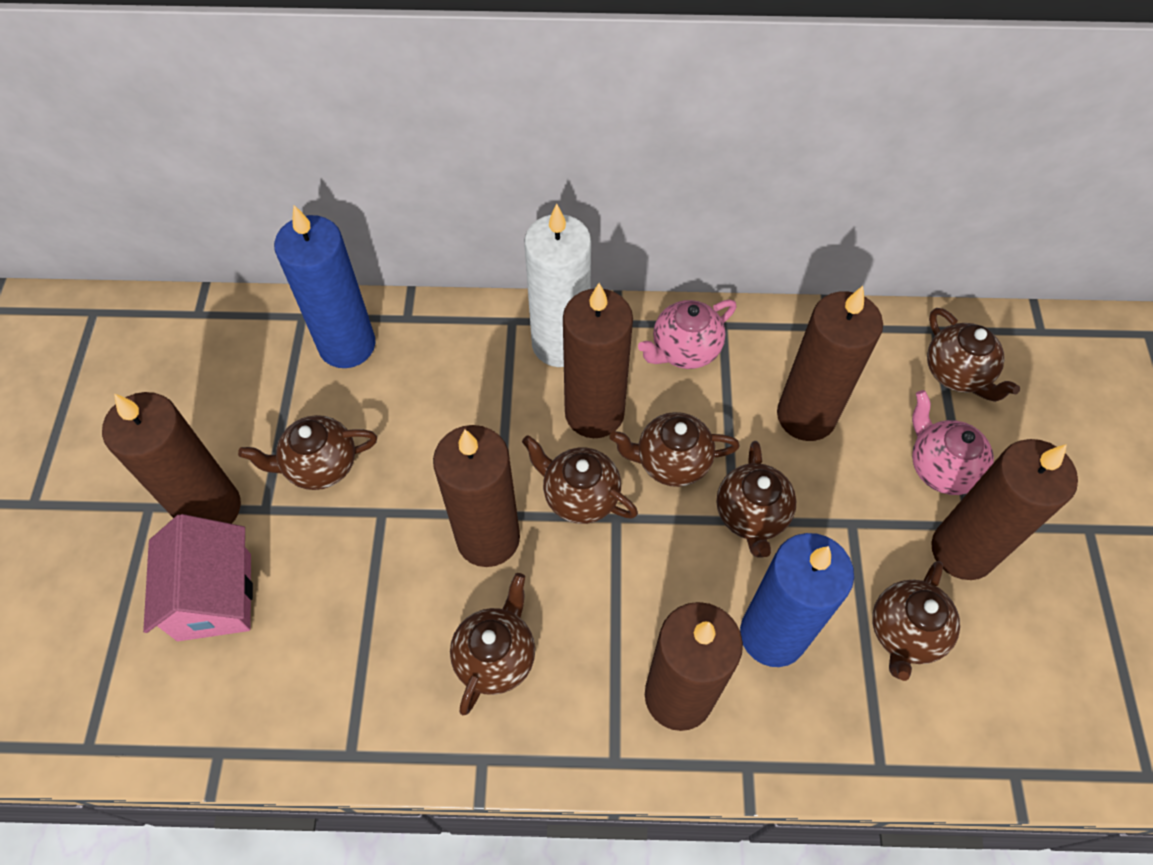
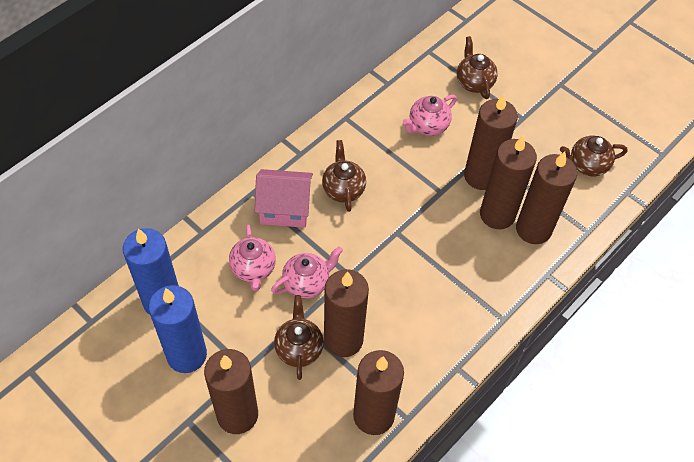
brown teapot: [238,415,377,490] [450,573,535,715] [522,435,638,524] [610,412,740,487] [716,441,796,558] [872,561,960,681] [927,308,1020,402] = 7 -> [274,295,324,380] [322,140,366,212] [457,36,498,99] [560,136,627,176] = 4
pink teapot: [638,299,736,369] [912,390,994,495] = 2 -> [229,224,276,291] [271,246,343,299] [403,95,457,136] = 3
white candle: [524,204,591,367] = 1 -> none = 0

